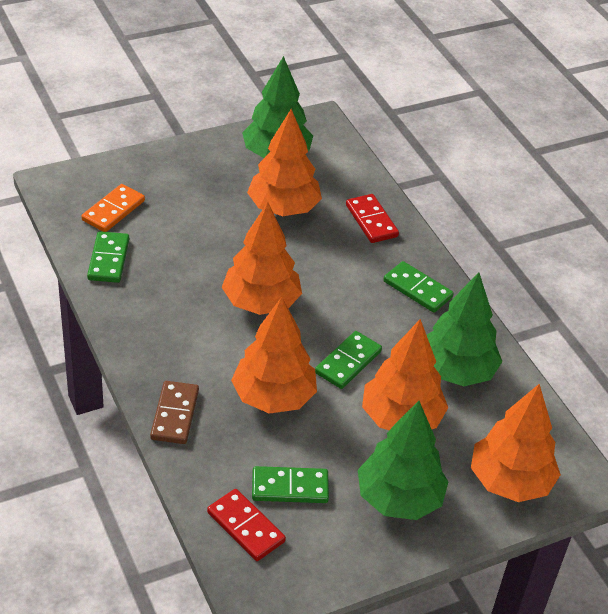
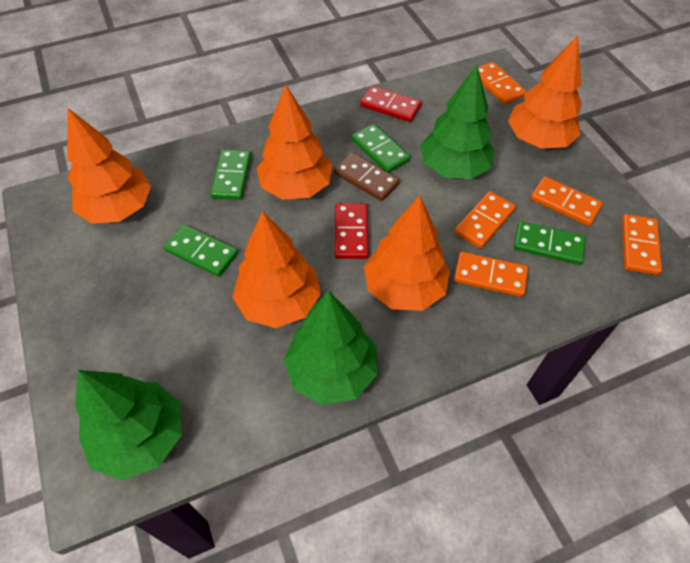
orange domino: [82,184,145,232] = 1 -> [454,191,516,249] [454,252,528,297] [478,62,526,105] [531,177,603,226] [622,214,662,275] = 5

